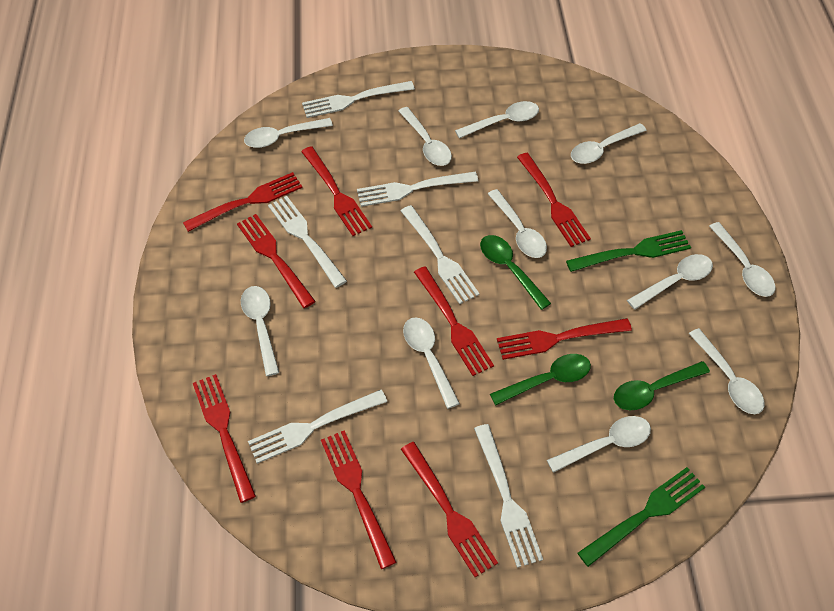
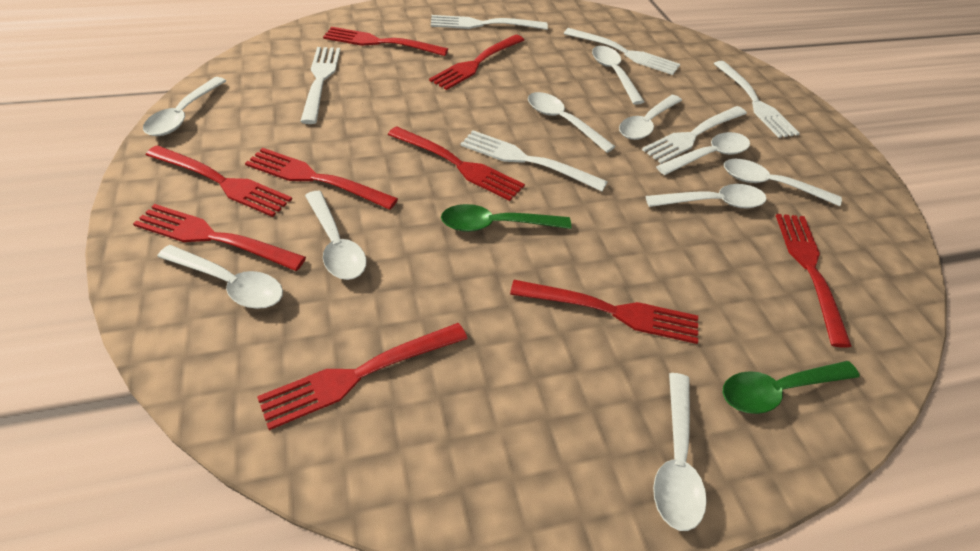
green fork: [566,230,691,272] [578,467,705,567] = 2 -> none = 0
green spoon: [480,235,551,310] [490,354,591,405] [614,361,710,410] = 3 -> [441,204,571,232] [723,361,860,414] = 2
white spoon: [241,286,279,376] [244,118,333,148] [398,107,452,166] [403,317,460,409] [455,101,539,138] [488,189,547,258] [547,416,651,473] [571,123,647,164] [627,254,713,310] [689,328,765,414] [709,222,775,297] = 11 -> [143,77,226,136] [157,245,283,309] [305,191,366,280] [528,92,615,153] [592,46,644,105] [619,95,682,140] [646,184,766,209] [653,373,707,531] [656,132,750,175] [724,159,842,206] = 10

